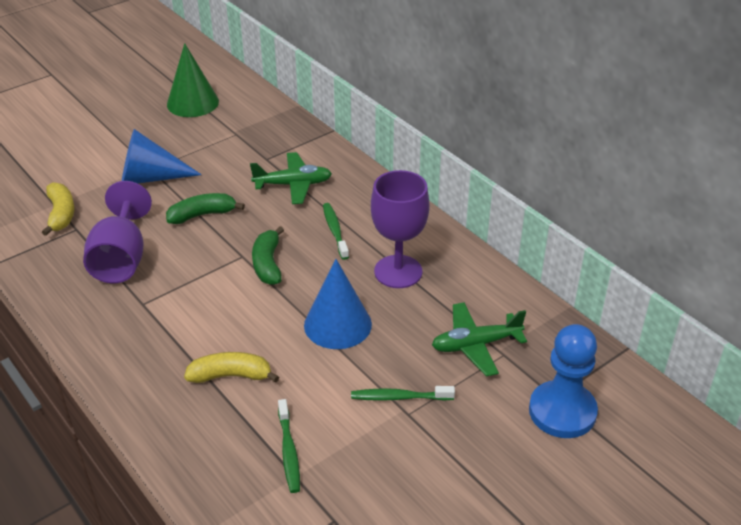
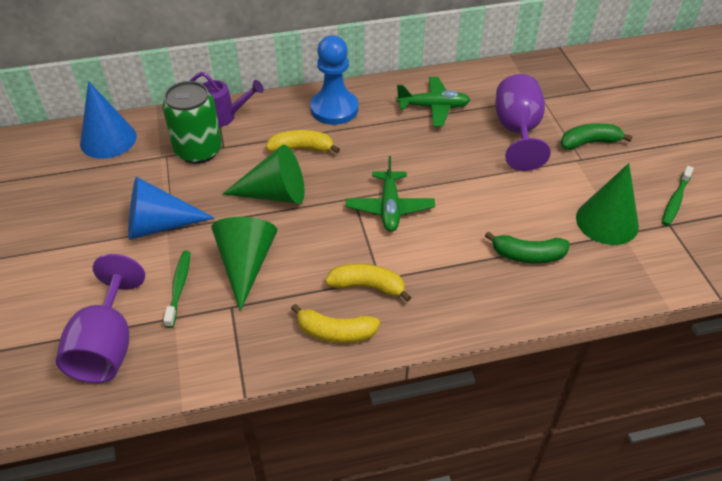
green can: none = 0 -> [163,81,222,164] = 1
green cone: [167,43,219,117] = 1 -> [211,217,278,311] [223,145,305,204] [576,163,639,245] = 3
green toothbrush: [278,399,300,493] [323,203,349,260] [351,386,455,401] = 3 -> [163,251,191,328] [662,166,694,226] = 2
purple watering can: none = 0 -> [189,72,264,127] = 1
yellow banana: [42,182,74,236] [184,352,279,383] = 2 -> [266,130,340,153] [291,304,380,343] [325,264,411,302] = 3

